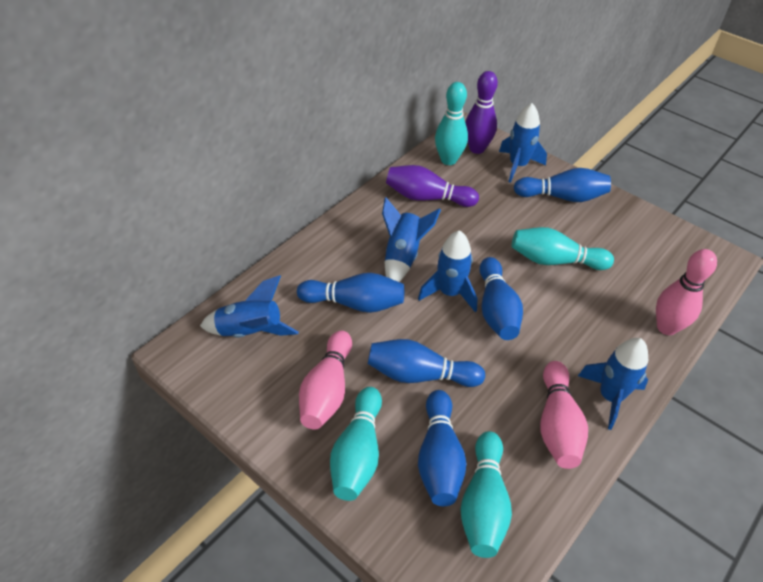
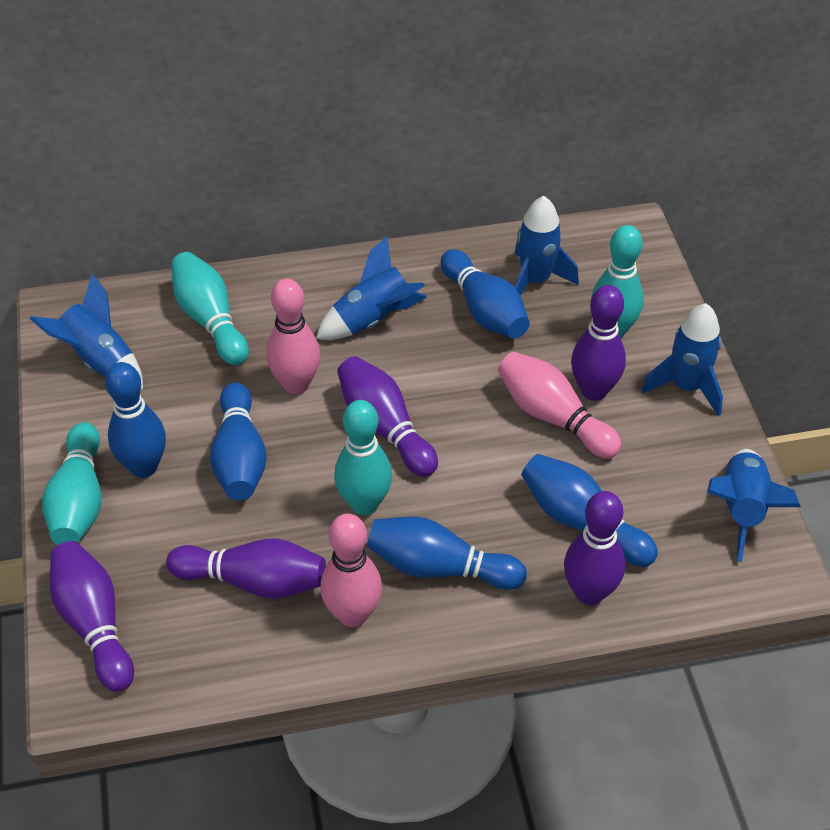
purple bowling pin: [386,165,479,207] [465,71,498,154] = 2 -> [50,541,134,692] [166,538,326,599] [337,356,438,477] [564,491,625,605] [571,285,626,401] = 5

